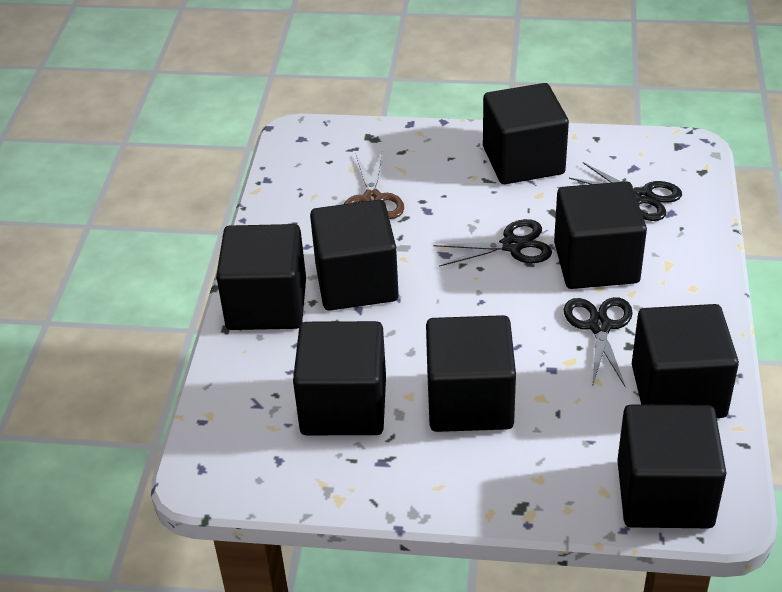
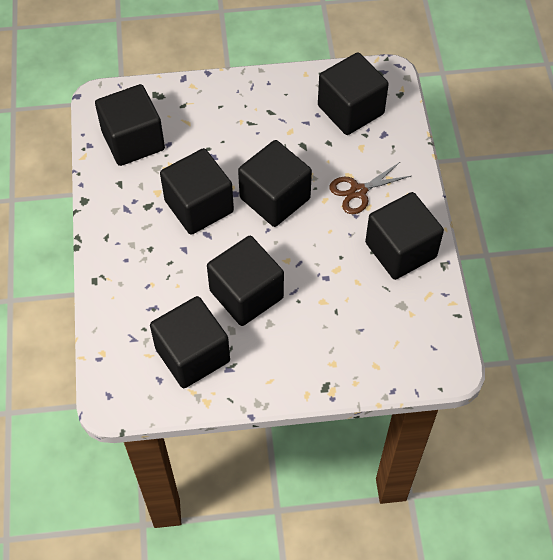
black cube: [216,224,306,330] [293,321,386,435] [310,200,399,311] [426,315,516,432] [483,83,569,184] [554,181,647,289] [617,404,726,528] [632,304,739,418] = 8 -> [95,84,165,166] [150,296,230,388] [160,148,234,235] [207,236,284,326] [238,140,312,227] [318,52,389,135] [365,192,444,280] = 7
black scissors: [433,219,552,267] [564,297,633,386] [569,162,682,221] = 3 -> none = 0

